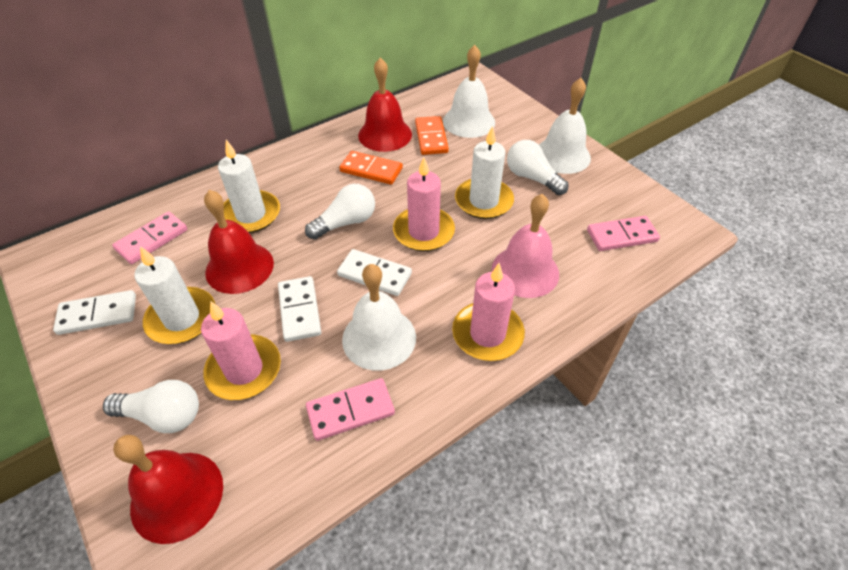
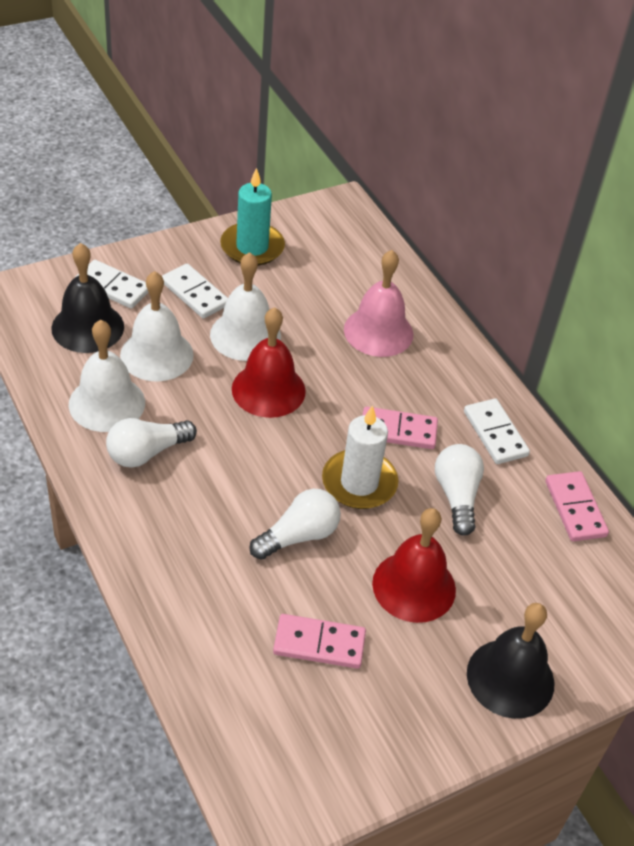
black bell: none = 0 -> [51,243,124,353] [467,603,554,719] = 2
orange domino: [339,151,403,185] [415,116,449,155] = 2 -> none = 0
pink candle: [201,301,281,400] [393,157,455,251] [452,263,525,361] = 3 -> none = 0
red bell: [113,435,223,544] [204,190,274,294] [358,58,412,152] = 3 -> [232,307,306,418] [372,508,456,623] = 2
turquoise candle: none = 0 -> [220,168,285,266] = 1
white candle: [134,246,215,344] [218,140,280,233] [455,126,514,219] = 3 -> [322,405,398,509] = 1

